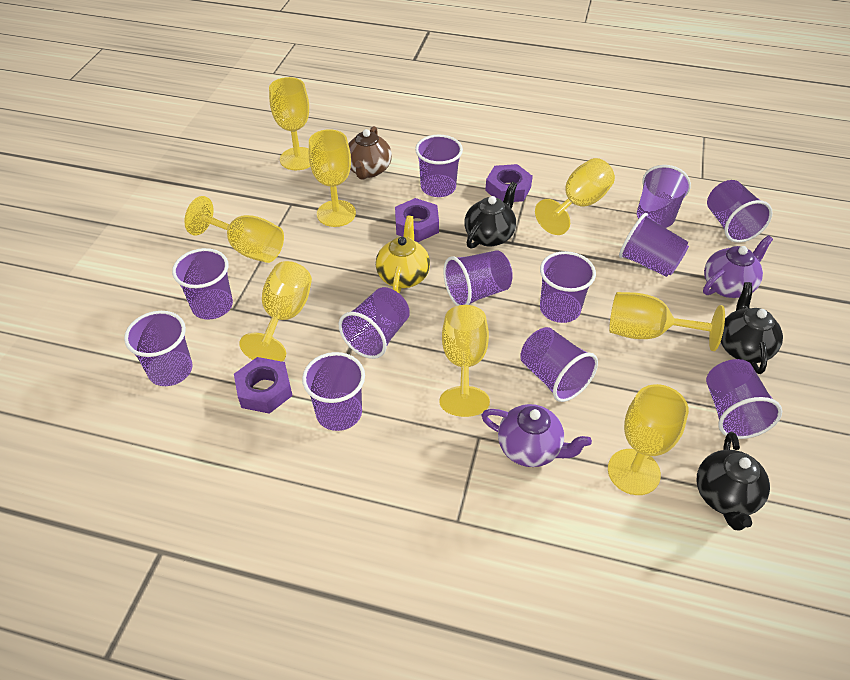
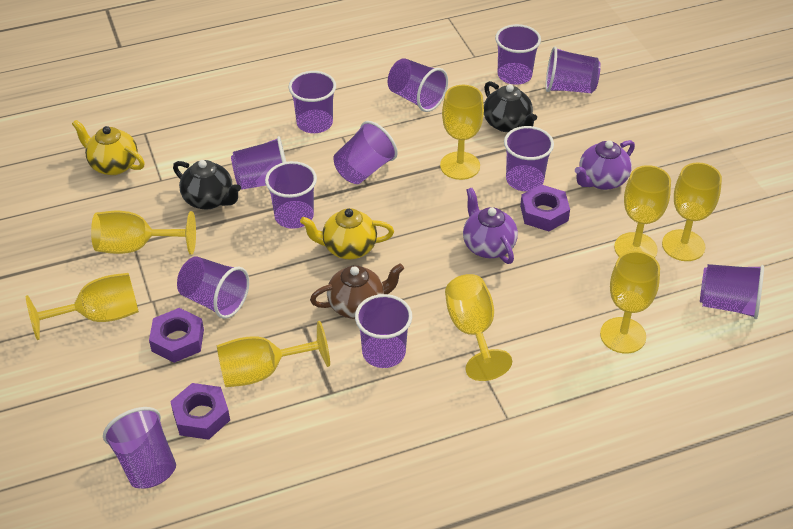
black teapot: [464,182,517,249] [696,432,770,531] [721,282,783,374] = 3 -> [173,160,241,209] [484,81,537,132] = 2
yellow teapot: [376,216,430,294] = 1 -> [72,120,145,175] [300,208,394,259] = 2

